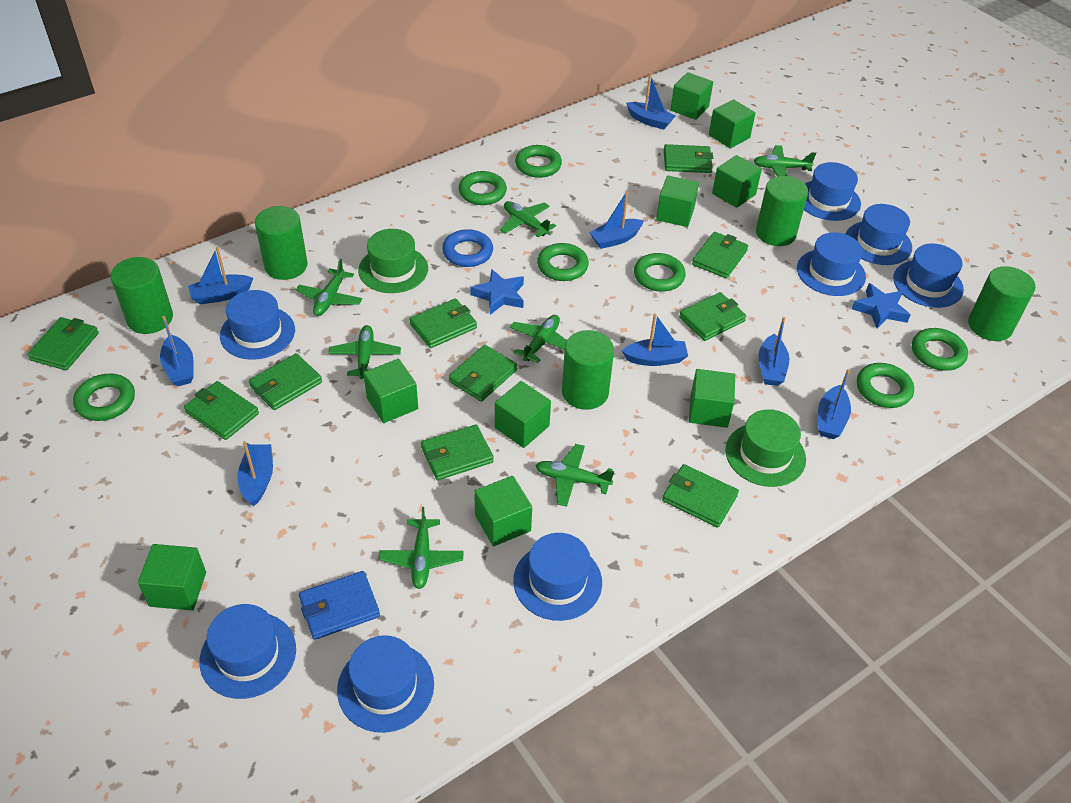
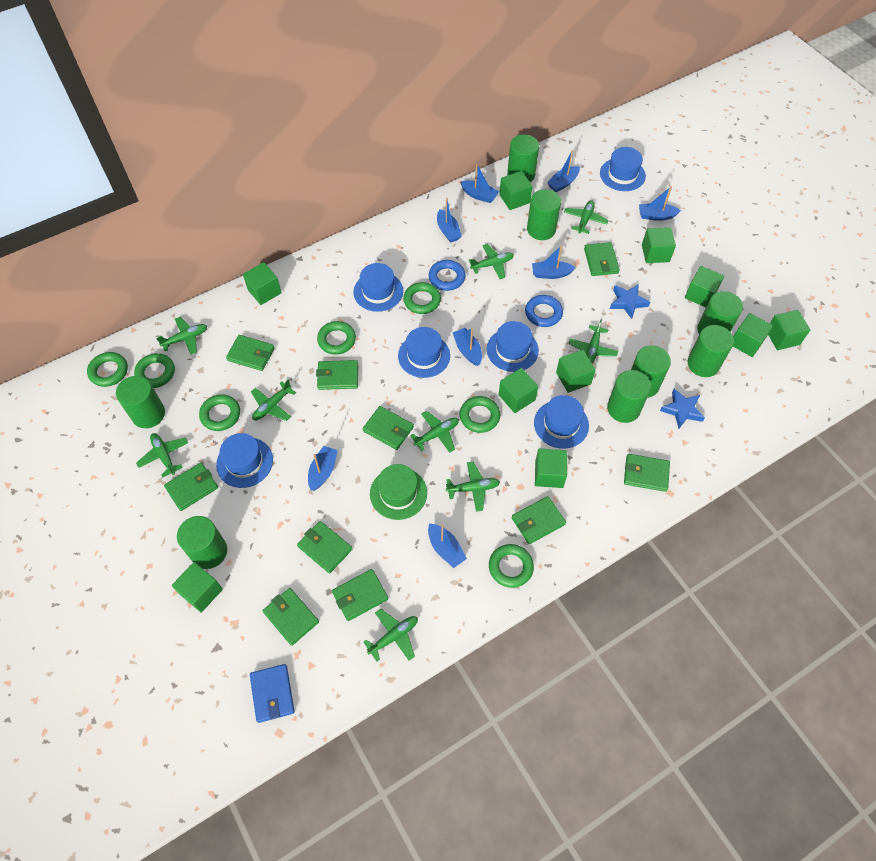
blue hat: [200,604,296,699] [220,290,295,360] [337,635,434,733] [513,533,602,621] [797,233,866,296] [804,162,861,221] [846,204,912,265] [893,244,964,308] = 8 -> [216,433,273,488] [353,263,403,312] [398,327,450,378] [487,321,539,372] [534,395,589,449] [600,147,646,191] = 6
blue ring: [442,229,493,267] = 1 -> [429,260,466,291] [525,295,563,327] = 2
green cube: [138,544,206,611] [363,358,418,423] [474,476,532,546] [495,381,551,448] [656,176,699,227] [671,72,713,120] [689,369,735,428] [709,99,755,149] [712,155,762,208] = 9 -> [172,562,223,613] [243,262,282,305] [499,171,532,210] [499,368,538,413] [535,448,567,488] [556,350,596,393] [642,227,676,263] [685,266,724,307] [733,313,773,357] [768,310,810,350] = 10
green cylinder: [110,257,173,334] [255,206,308,280] [562,330,614,410] [756,176,808,246] [968,266,1035,341] = 5 -> [116,376,165,428] [177,516,227,569] [507,135,539,182] [527,189,561,240] [607,370,651,423] [631,345,671,398] [687,325,734,377] [697,291,743,334] = 8
green hat: [358,229,428,293] [725,409,806,487] = 2 -> [370,464,427,520] = 1
green plane: [296,259,362,316] [328,325,401,379] [379,507,464,589] [500,201,556,237] [510,315,567,363] [535,444,614,507] [754,145,816,176] = 7 -> [136,433,188,477] [156,317,207,355] [251,379,296,421] [363,609,418,661] [410,411,459,453] [446,462,500,512] [469,244,514,279] [564,200,609,234] [568,320,618,364] = 9

